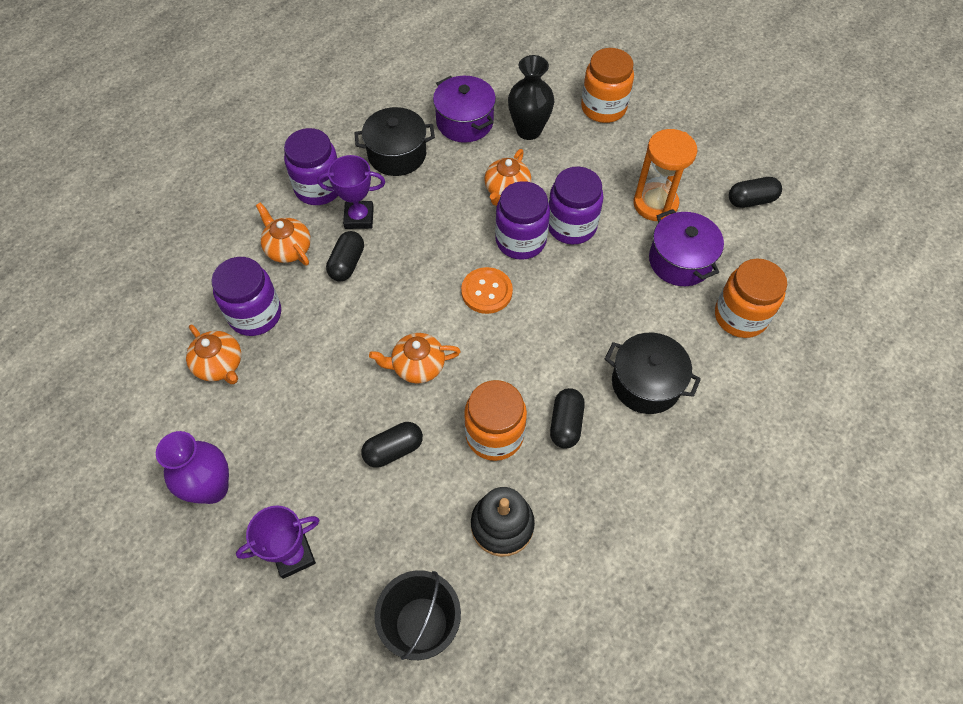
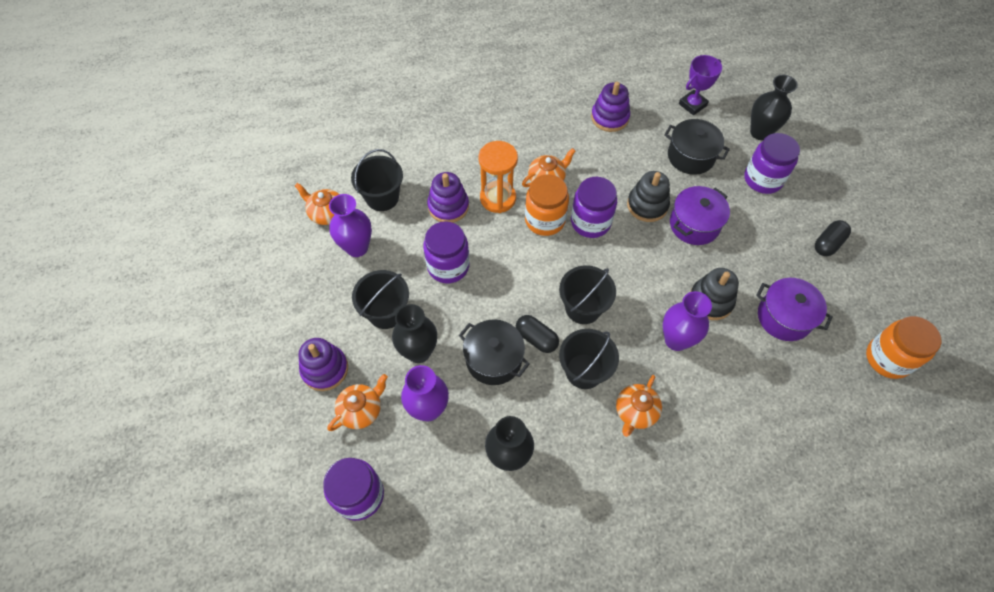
black bucket: [374,570,461,660] = 1 -> [351,149,403,211] [352,270,409,329] [559,265,616,324] [559,329,619,389] = 4
black capsule: [326,231,364,282] [361,422,423,468] [550,388,585,449] [729,177,782,208] = 4 -> [516,315,559,353] [815,220,851,256] = 2
black stacking toy: [471,487,535,557] = 1 -> [627,171,670,222] [690,268,739,320] = 2
black vase: [508,55,554,140] = 1 -> [392,304,437,363] [485,416,534,471] [750,75,798,140] = 3
orange button: [461,267,513,314] = 1 -> none = 0
orange jar: [464,380,527,461] [581,48,634,123] [715,259,787,338] = 3 -> [525,174,569,236] [866,316,941,379] = 2
purple stacking toy: none = 0 -> [298,338,348,391] [427,172,469,223] [591,82,630,132] = 3
purple trophy: [236,506,319,579] [317,155,385,229] = 2 -> [679,55,722,115] = 1
purple vase: [156,431,229,504] = 1 -> [329,194,372,257] [401,365,449,421] [663,291,712,351] = 3

